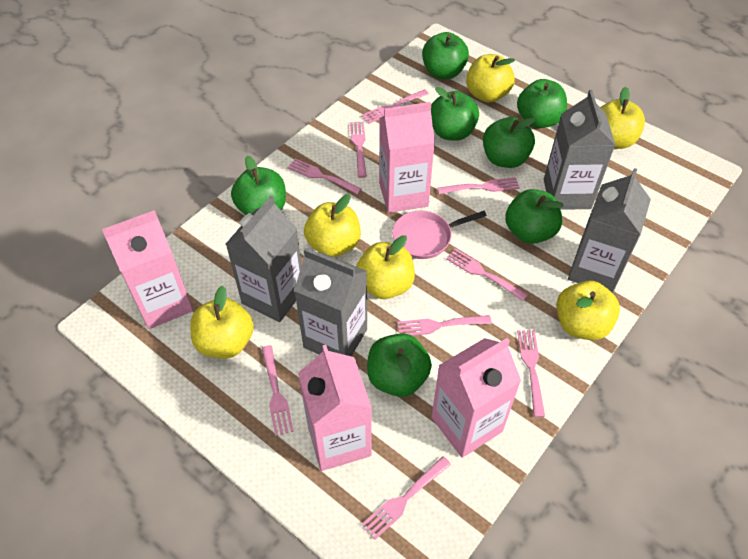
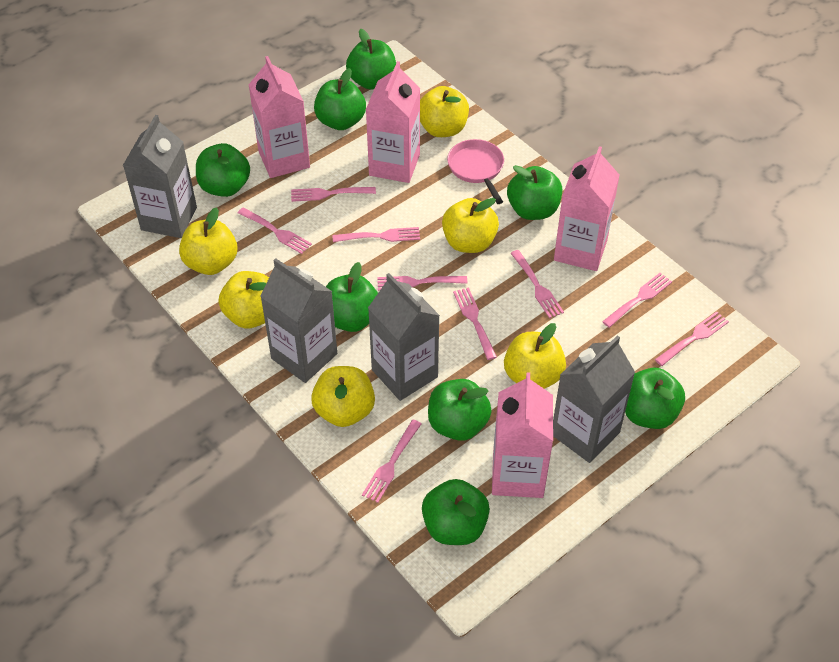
green apple: [231,155,286,215] [367,333,432,397] [422,32,469,79] [431,87,479,141] [483,117,536,168] [505,189,564,244] [517,79,567,128] = 7 -> [196,143,250,197] [314,68,366,130] [326,262,378,332] [346,29,396,90] [422,479,490,545] [428,379,492,441] [507,165,562,220] [625,368,685,429] = 8

